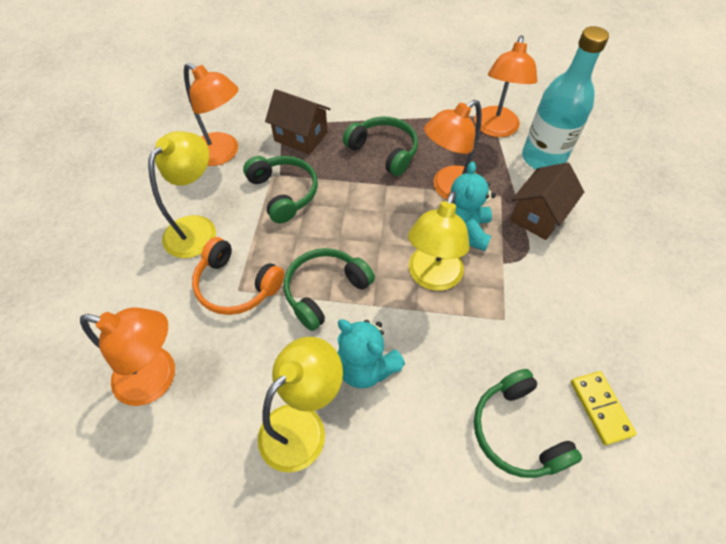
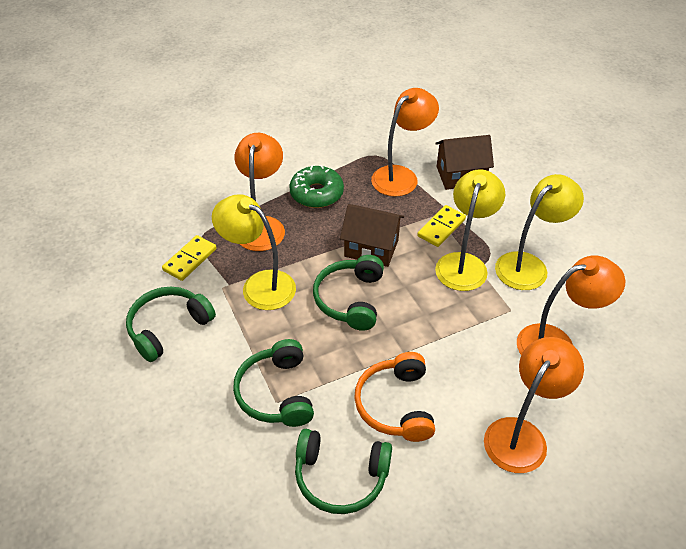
green donut: none = 0 -> [289,165,344,208] = 1
turquoise bottle: [522,26,609,169] = 1 -> none = 0
turquoise teddy bear: [337,319,405,388] [451,161,496,251] = 2 -> none = 0
yellow domino: [571,371,637,445] = 1 -> [162,235,216,281] [417,205,466,247] = 2

